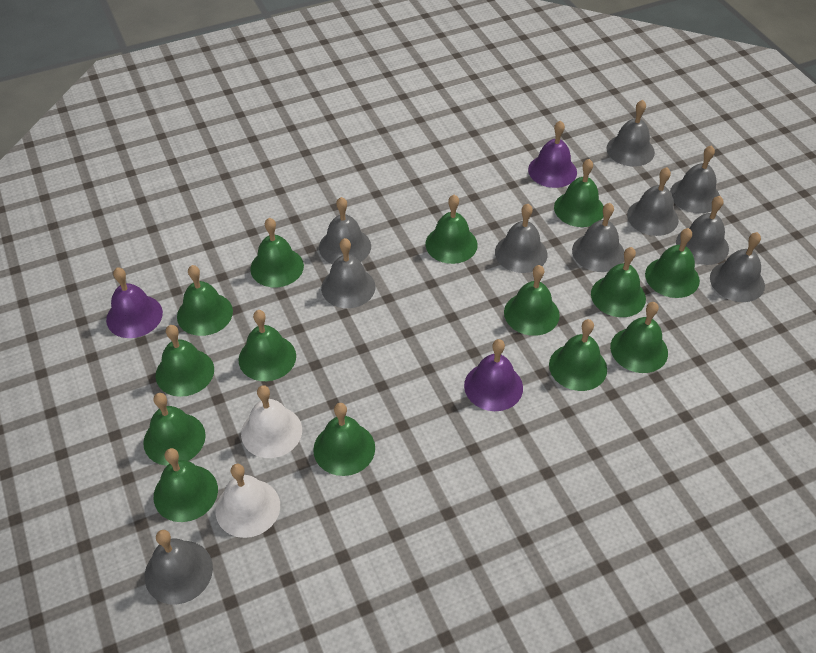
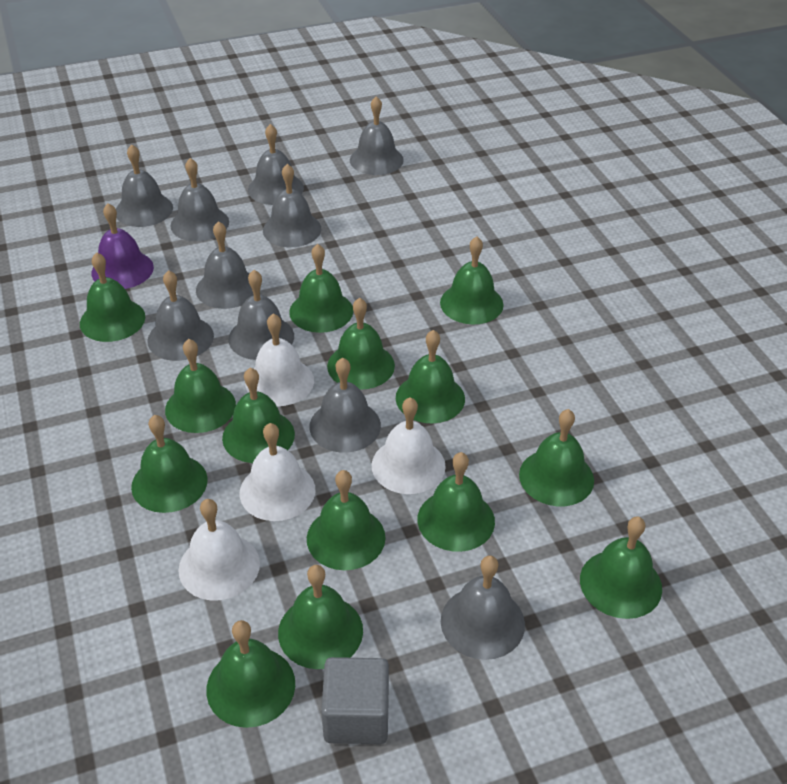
grey cube: none = 0 -> [321,657,389,744] = 1
purple bell: [106,267,163,338] [464,339,523,411] [528,120,577,188] = 3 -> [91,203,154,289] = 1
white bell: [215,464,280,538] [241,385,302,458] = 2 -> [178,499,260,600] [240,423,315,521] [246,314,314,406] [372,397,446,494] = 4

